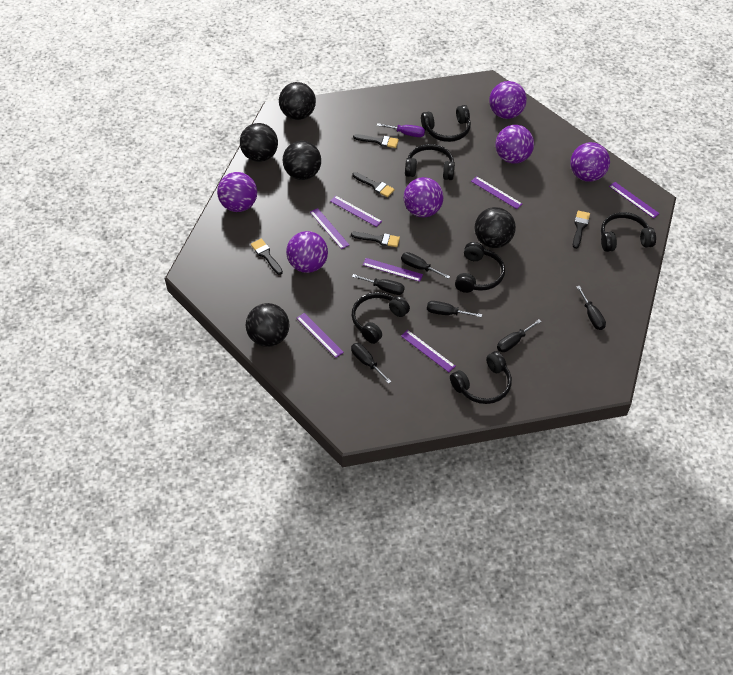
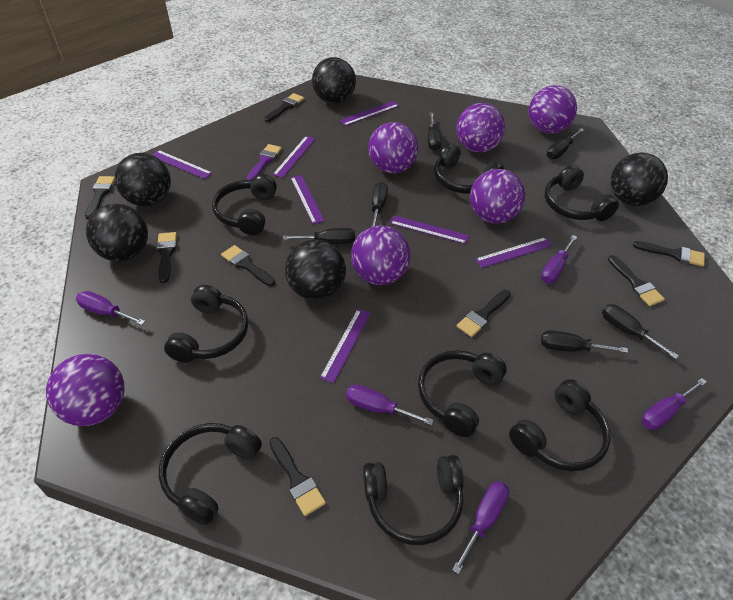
black brush: [251,239,283,275] [351,232,400,247] [353,134,399,148] [353,172,395,197] [573,211,590,249] = 5 -> [85,176,115,219] [156,232,177,283] [221,245,275,286] [264,93,304,122] [269,437,326,516] [457,290,511,337] [608,255,665,306] [633,241,705,267] = 8
black headphones: [352,292,410,344] [405,144,455,180] [421,105,471,142] [450,351,512,404] [455,242,505,293] [601,212,656,252] = 6 -> [159,423,262,525] [164,285,248,363] [212,174,277,235] [363,455,464,545] [418,350,507,437] [434,143,504,193] [509,379,611,471] [545,165,619,221] = 8
purple brush: none = 0 -> [247,144,282,180] = 1
purple screwdriver: [377,123,425,137] = 1 -> [76,291,145,325] [346,385,434,425] [452,481,509,574] [541,235,577,283] [642,378,707,430] = 5

